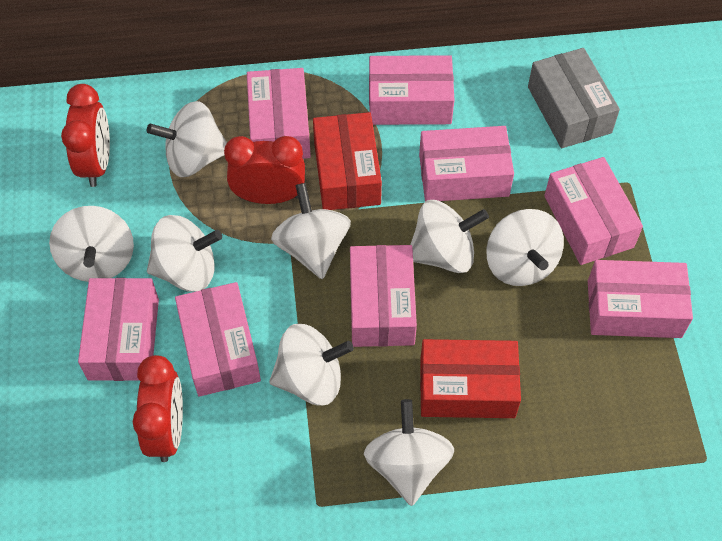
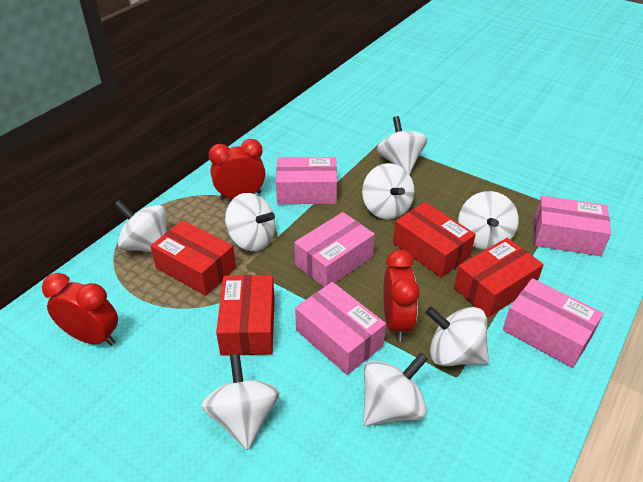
grey box: [528,48,620,148] = 1 -> none = 0
pink box: [78,278,159,381] [175,282,261,397] [247,68,311,159] [350,245,417,347] [369,55,454,125] [419,126,514,201] [544,157,643,265] [588,260,693,338] = 8 -> [276,157,337,204] [294,212,375,287] [295,282,386,375] [503,278,603,368] [534,196,611,256] = 5
red box: [313,112,382,210] [420,339,521,418] = 2 -> [150,220,236,296] [216,275,275,356] [393,202,476,278] [454,238,544,317] = 4

